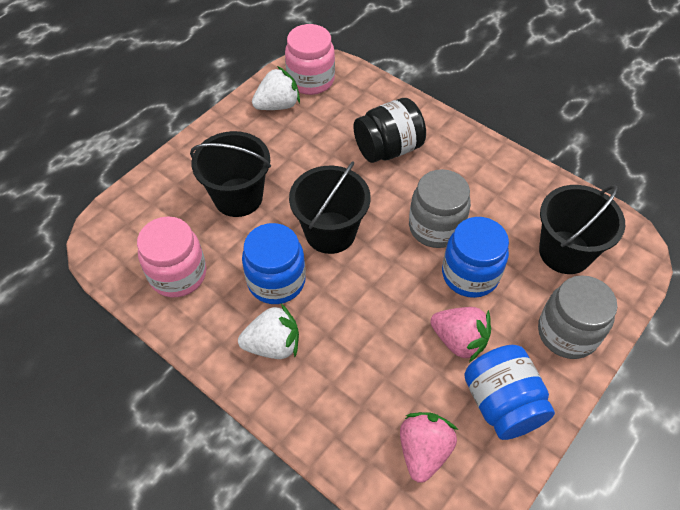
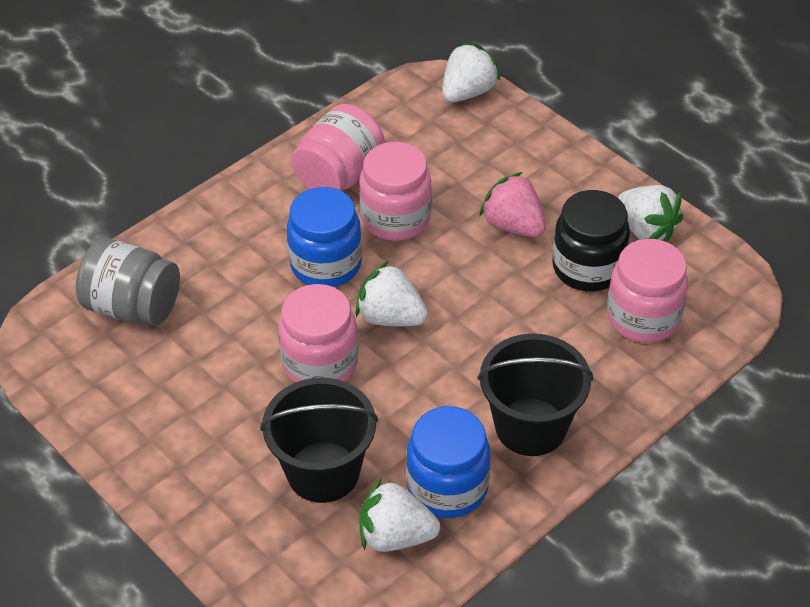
black bucket: [190,131,271,217] [289,161,371,254] [539,185,625,274] = 3 -> [260,378,378,503] [478,334,593,456] = 2
blue jar: [242,223,306,304] [442,217,509,298] [464,345,555,440] = 3 -> [287,187,362,287] [406,406,491,518] = 2
grey jar: [409,169,471,248] [538,275,617,359] = 2 -> [76,238,180,326] = 1
pink jar: [137,217,206,297] [285,24,335,95] = 2 -> [278,284,358,383] [291,104,385,191] [359,142,432,241] [607,239,688,343] = 4
pink strawberry: [400,412,458,483] [430,307,491,362] = 2 -> [479,172,546,237] = 1
white strawberry: [238,304,299,359] [252,66,300,110] = 2 -> [355,261,428,326] [359,478,440,552] [442,42,501,102] [618,185,683,242] = 4

